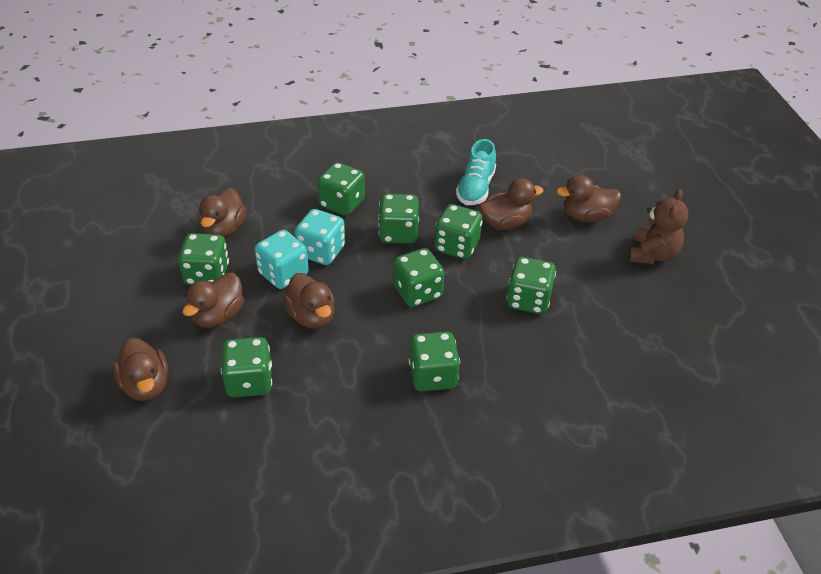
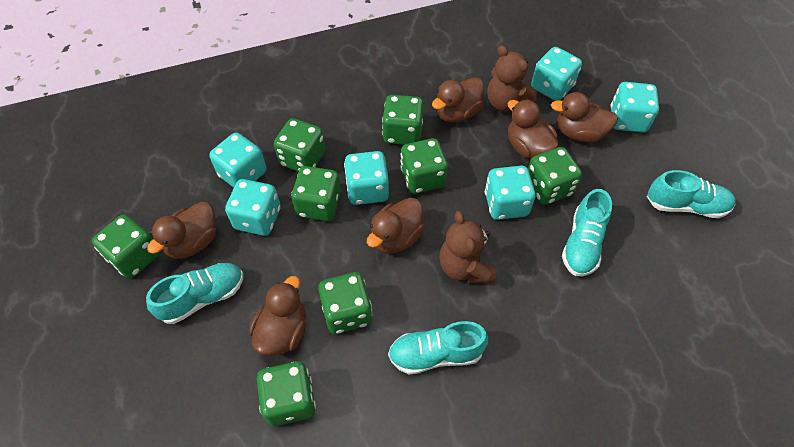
brown teddy bear: [628,189,688,264] = 1 -> [439,211,496,283] [487,46,537,112] = 2
turquoise dice: [255,230,309,289] [295,209,345,265] = 2 -> [209,132,266,188] [225,179,281,236] [344,151,389,205] [485,166,536,220] [531,47,582,101] [611,82,659,133] = 6
turquoise shoe: [456,139,496,205] = 1 -> [146,263,243,324] [388,321,488,375] [562,189,612,276] [647,170,736,218] = 4

